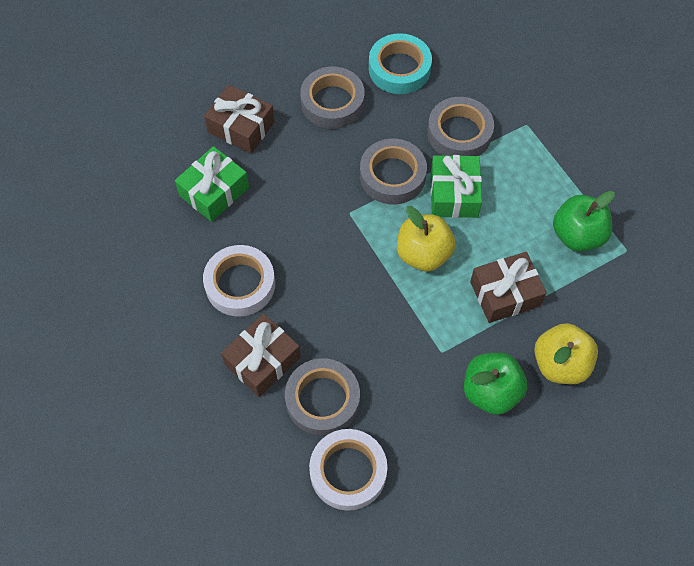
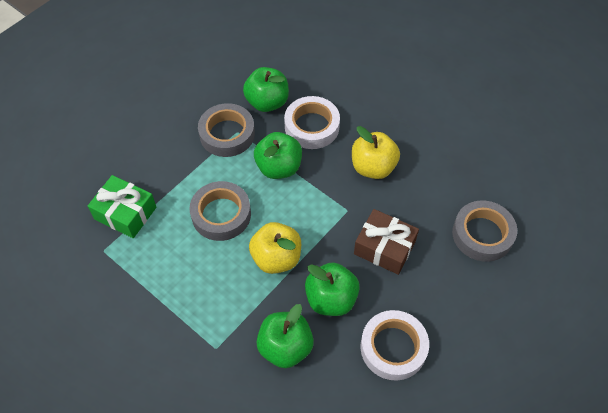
brown gift: [204,84,275,154] [221,314,301,397] [470,252,547,323] = 3 -> [354,209,419,275] = 1
green apple: [464,353,527,415] [553,191,615,252] = 2 -> [243,67,289,112] [254,132,302,179] [256,304,314,368] [305,262,360,316] = 4
green gift: [175,146,249,222] [431,155,482,218] = 2 -> [88,175,156,238] = 1
grey tape: [285,358,360,436] [300,67,365,129] [360,138,427,204] [427,97,494,156] = 4 -> [189,181,251,241] [198,103,255,157] [452,200,517,262] = 3
turquoise tape: [369,33,432,94] = 1 -> none = 0

